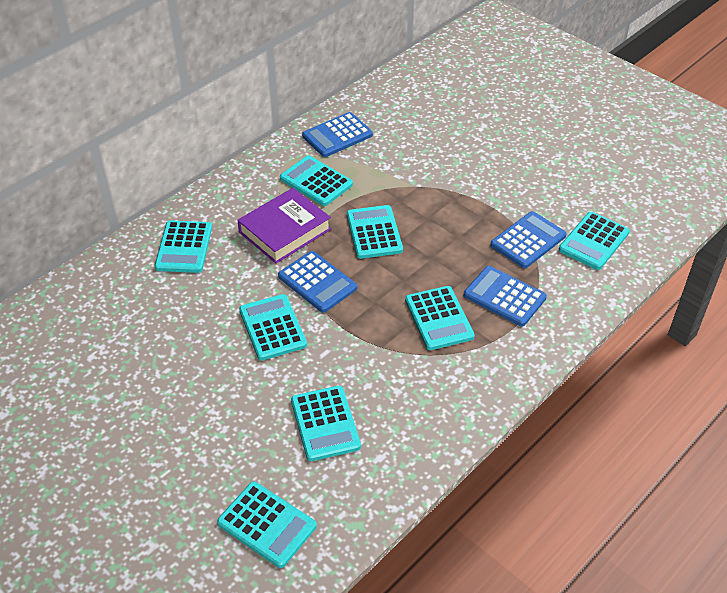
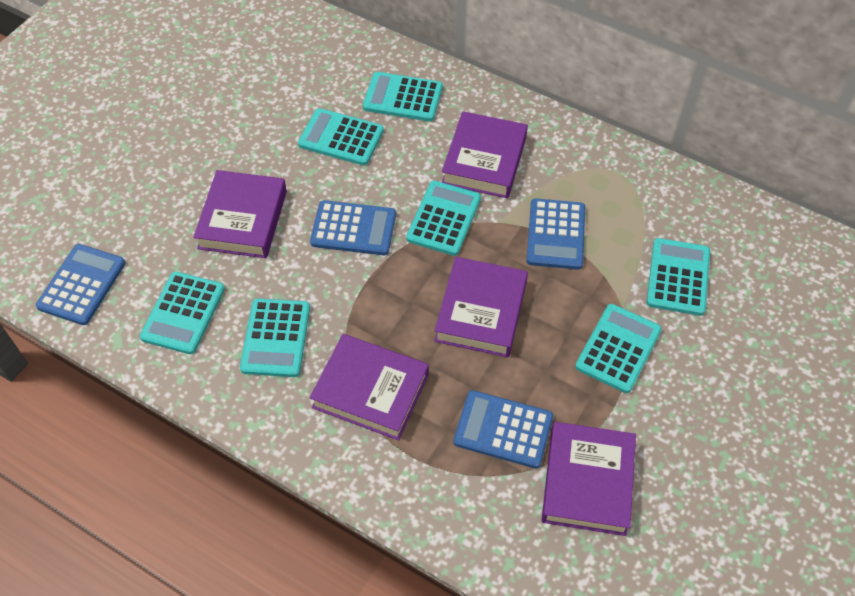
purple book: [237,188,331,264] = 1 -> [193,170,287,258] [310,334,429,440] [434,257,528,357] [442,111,528,198] [542,422,636,536] = 5
turquoise calculator: [155,220,212,273] [217,482,317,568] [239,294,307,361] [280,155,353,206] [291,386,361,461] [347,205,403,259] [405,286,475,350] [559,212,630,270] = 8 -> [140,271,225,354] [240,298,310,377] [298,108,384,166] [363,72,443,121] [406,181,481,256] [575,304,662,393] [647,238,710,316] = 7

